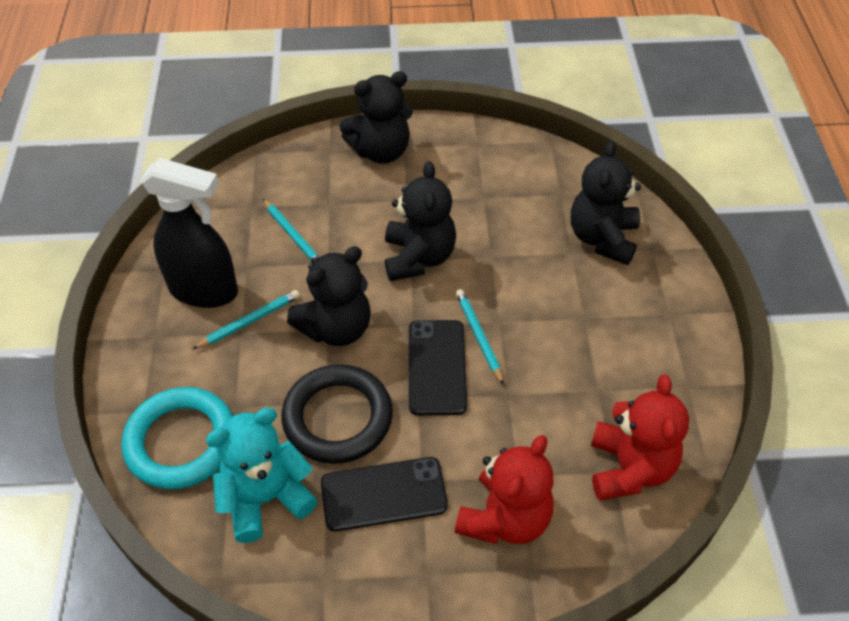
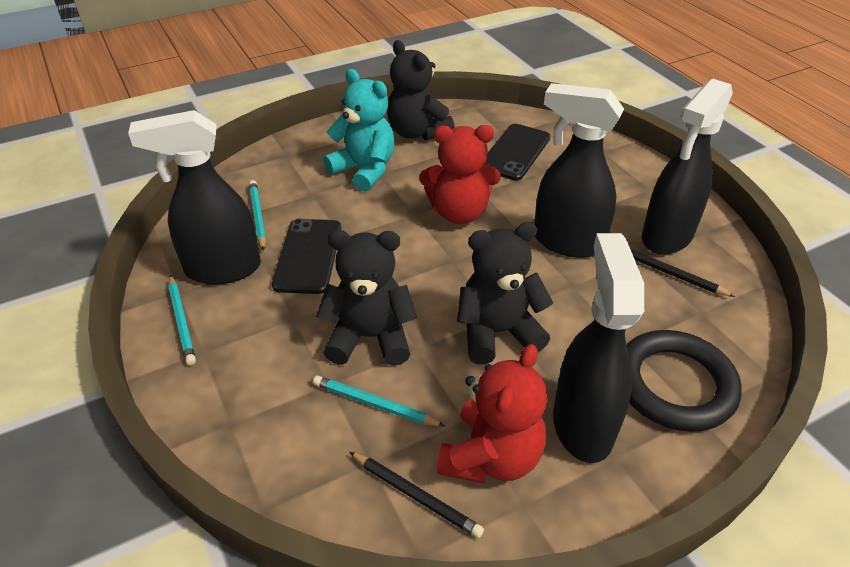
black pencil: none = 0 -> [349,452,484,538] [631,249,735,297] = 2
black spray bottle: [140,158,238,308] = 1 -> [128,110,261,284] [534,83,624,258] [553,233,644,463] [642,78,733,255] = 4
black teddy bear: [287,246,371,346] [339,71,413,164] [385,161,456,281] [571,141,641,265] = 4 -> [316,230,417,366] [387,40,455,140] [457,222,553,364] = 3
turquoise ring: [122,387,233,489] = 1 -> none = 0

